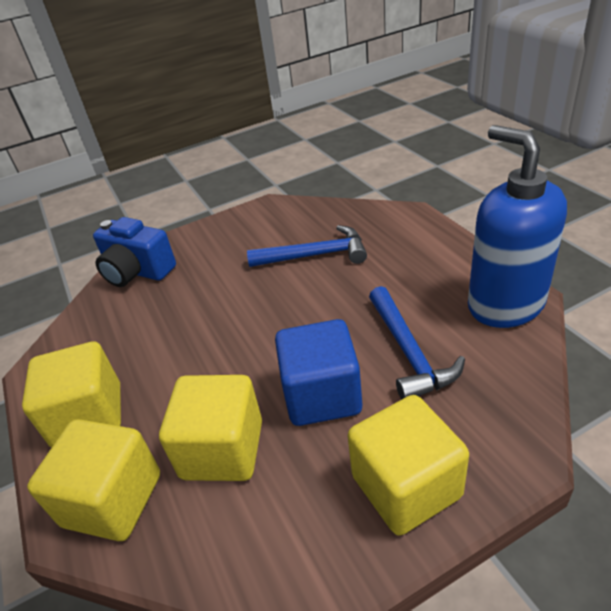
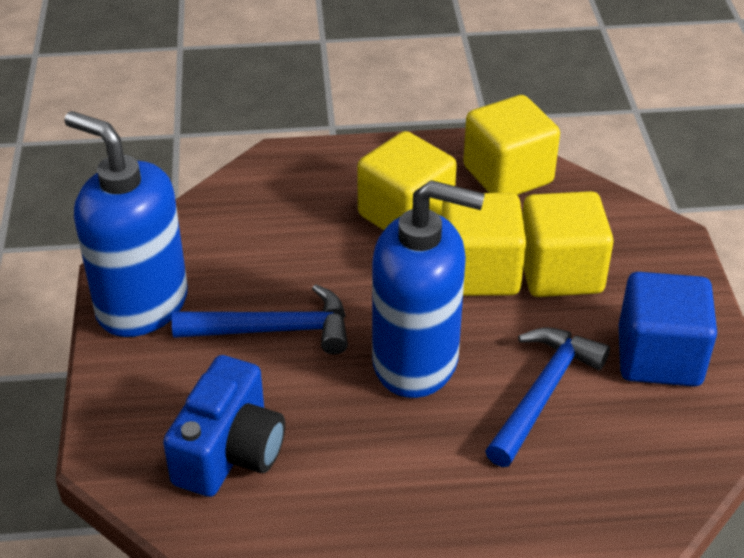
blue soap dispenser: [468,125,567,328] = 1 -> [64,111,188,337] [372,180,485,398] = 2

